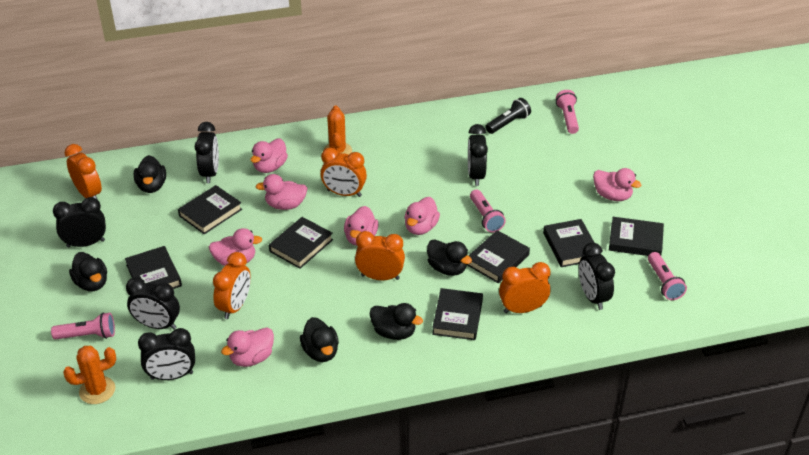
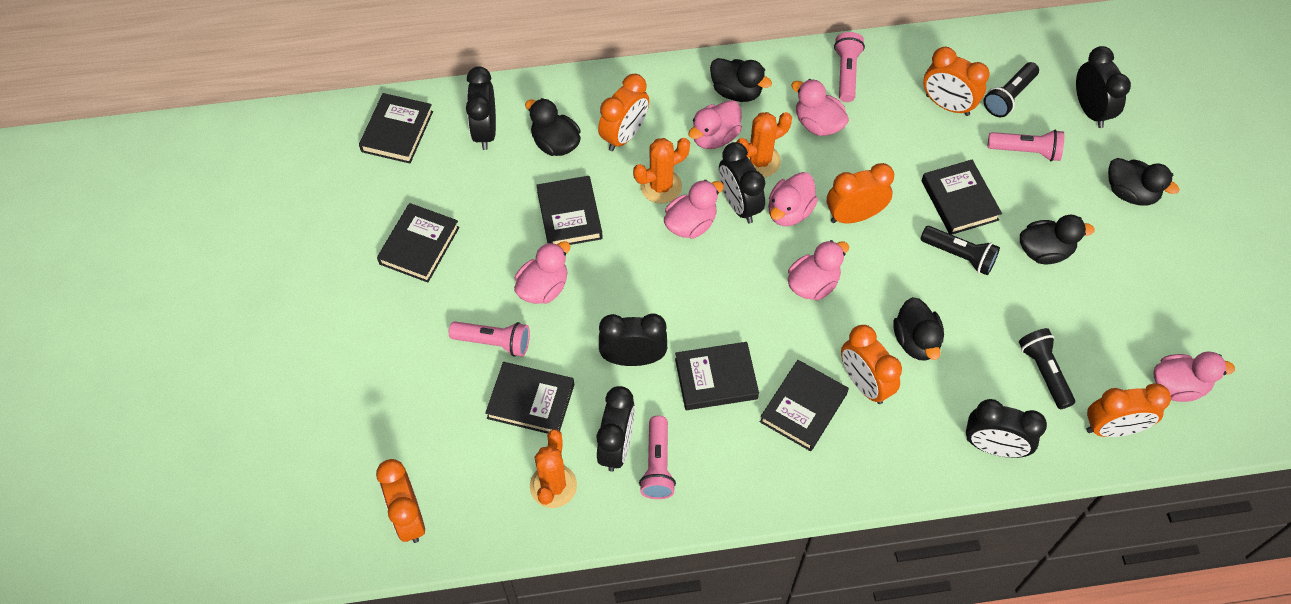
black flashlight: [485,98,531,134] = 1 -> [921,226,1000,275] [984,62,1039,118] [1019,328,1075,409] = 3
orange cactus: [63,346,116,404] [323,106,352,154] = 2 -> [530,429,577,508] [633,138,690,204] [736,112,792,177] = 3
orange clock: [65,144,102,200] [213,252,251,319] [320,148,367,197] [355,231,405,280] [499,262,551,313] = 5 -> [376,459,425,543] [598,74,649,151] [827,163,894,223] [841,325,902,404] [923,47,989,116] [1086,383,1171,437] = 6

